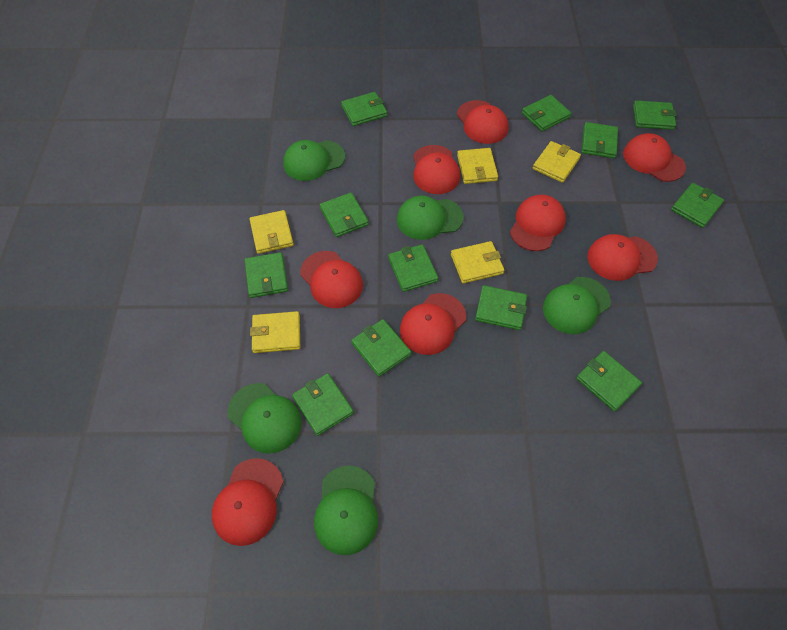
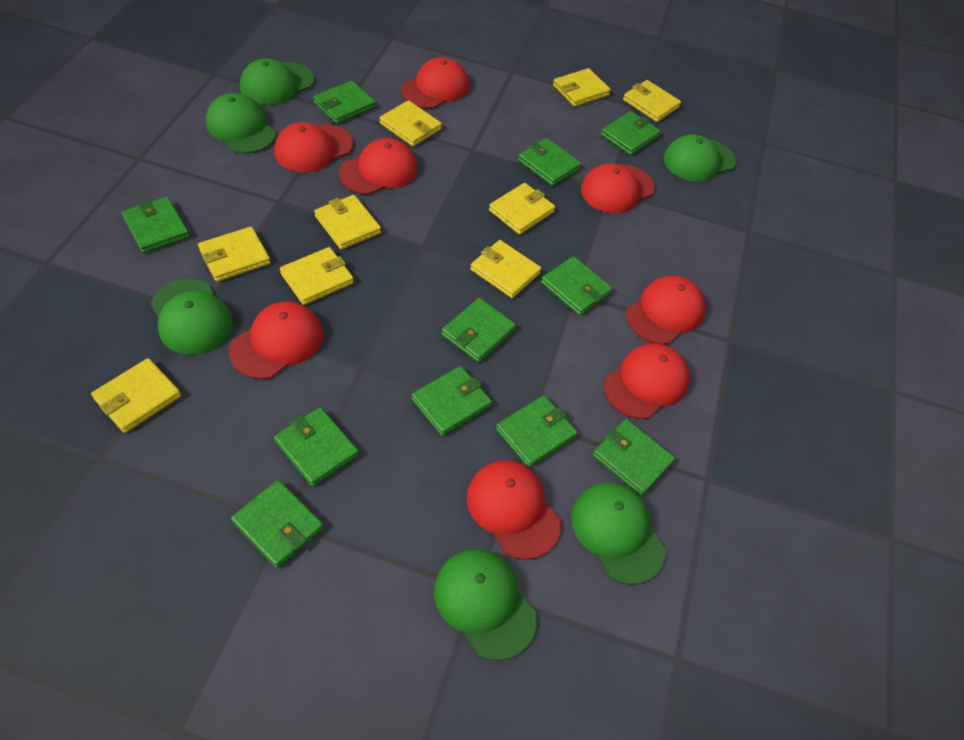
green cap: [227,383,302,454] [283,140,345,181] [314,466,378,555] [397,196,464,240] [543,277,611,334] = 5 -> [151,279,233,355] [206,93,276,154] [240,58,314,105] [434,549,537,661] [571,482,665,585] [664,134,736,182] = 6
green wallet: [245,252,288,298] [292,373,354,436] [320,192,369,237] [341,92,387,126] [351,319,411,377] [388,244,438,292] [475,285,527,330] [522,95,571,132] [576,351,642,411] [581,122,618,158] [633,100,677,130] [671,183,724,228] = 12 -> [121,197,190,253] [231,480,324,568] [274,407,359,487] [313,81,376,124] [411,366,492,436] [441,298,516,363] [496,395,578,468] [518,138,581,186] [541,256,612,316] [592,419,675,496] [601,111,660,155] = 11
yellow wallet: [250,210,294,254] [250,311,300,353] [451,241,504,284] [457,148,498,184] [533,141,581,183] = 5 -> [91,358,181,433] [198,227,271,282] [280,247,354,305] [314,195,381,250] [380,100,442,147] [470,240,541,298] [489,183,555,235] [553,68,611,107] [623,80,681,122] = 9

